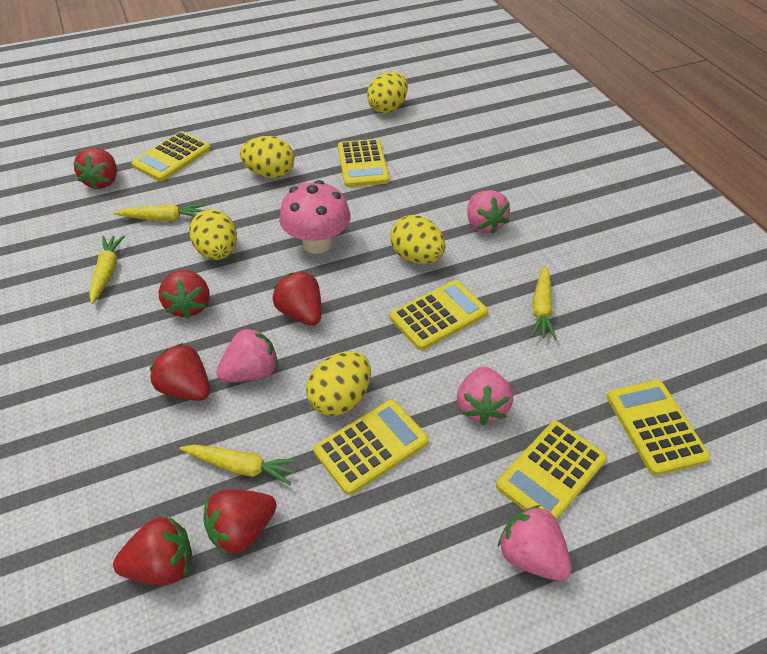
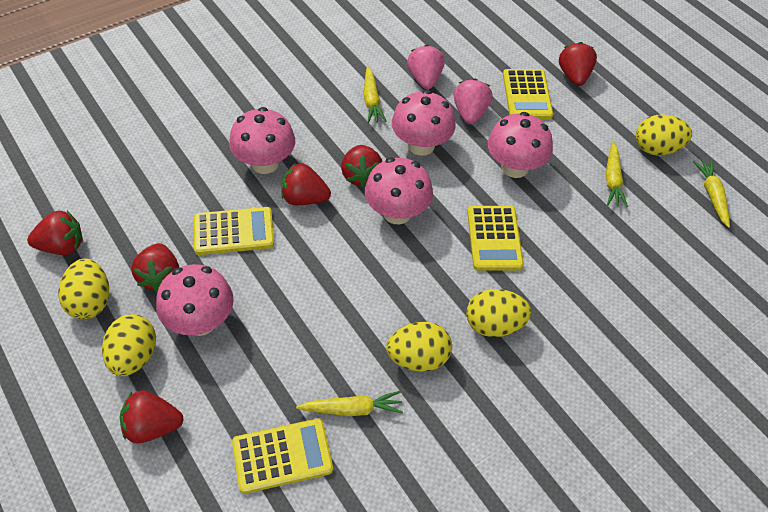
pink mushroom: [279,180,351,254] = 1 -> [156,264,234,336] [229,107,295,174] [365,157,433,225] [392,90,456,156] [488,112,553,178] = 5
pink strawberry: [216,327,278,383] [457,367,513,425] [467,190,510,234] [498,505,572,581] = 4 -> [407,45,445,89] [453,79,493,124] = 2
yellow calculator: [132,131,211,181] [313,399,429,495] [338,139,389,187] [390,280,488,350] [496,421,607,520] [607,380,710,476] = 6 -> [194,207,274,255] [232,418,333,494] [467,206,524,271] [503,69,553,119] = 4

